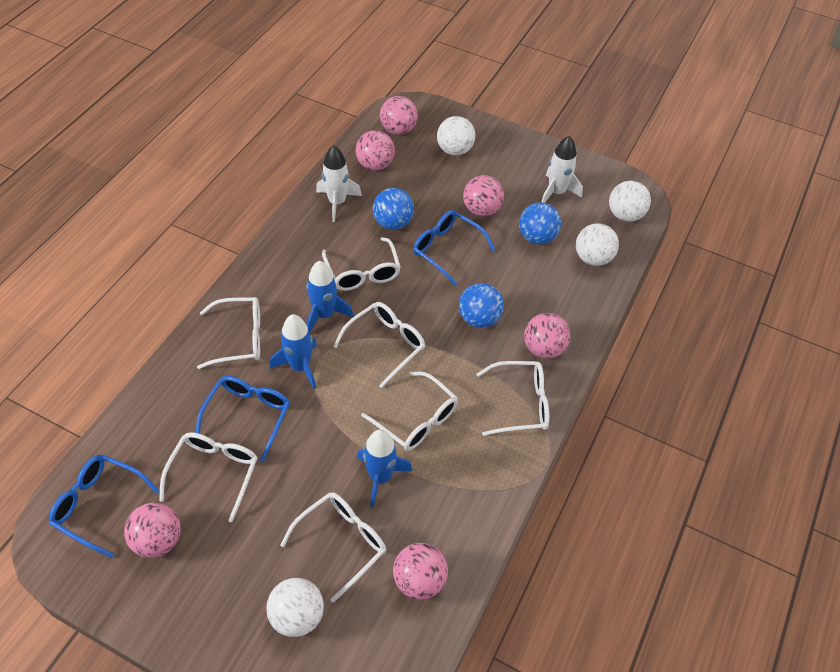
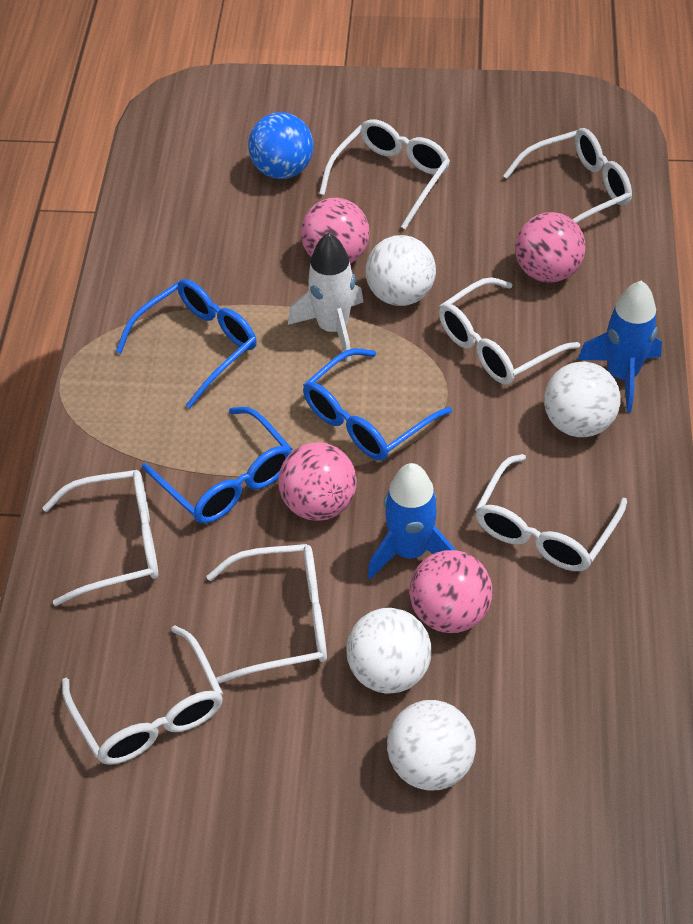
blue ball: [373,188,414,230] [459,283,504,328] [519,202,561,244] = 3 -> [248,112,314,179] = 1
blue rocket: [270,314,317,389] [306,261,354,333] [357,429,412,507] = 3 -> [368,463,456,579] [578,281,662,413] = 2
pink ball: [124,503,181,558] [356,130,395,170] [380,96,418,135] [393,543,448,600] [463,175,504,216] [524,313,571,359] = 6 -> [278,442,357,521] [301,198,370,264] [409,550,493,633] [515,212,586,283] = 4
white rocket: [316,145,362,222] [541,136,583,203] = 2 -> [288,233,364,362] = 1

